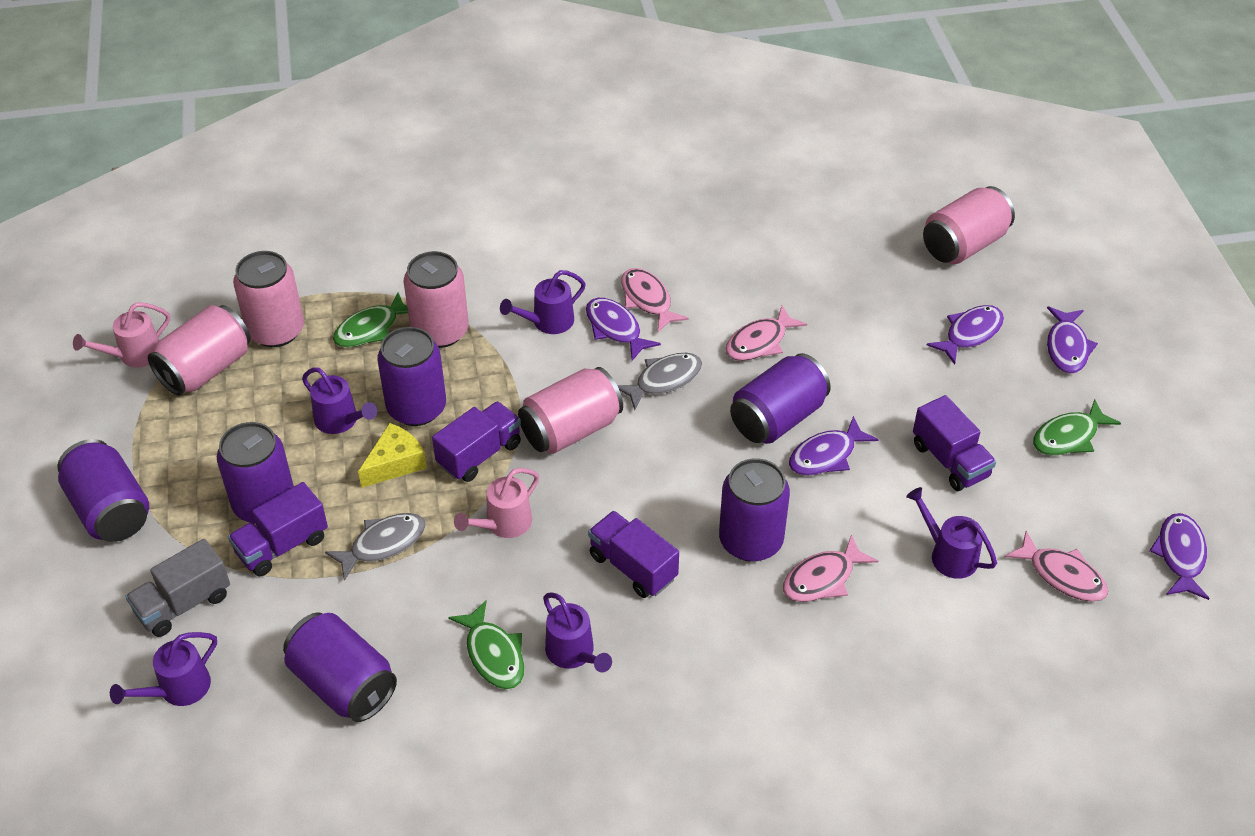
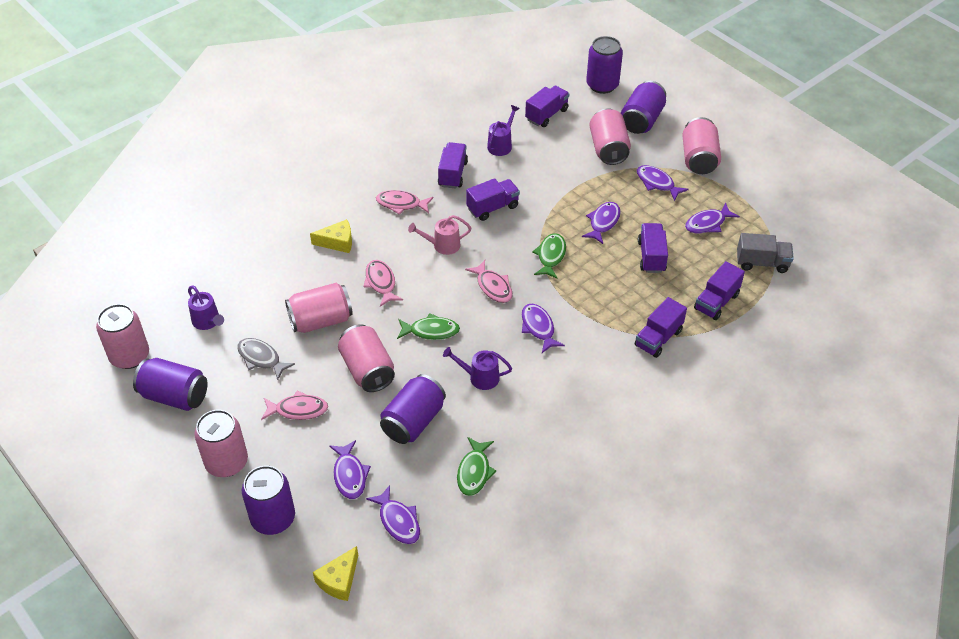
grey fish: [325,513,426,581] [617,353,702,410] = 2 -> [237,338,295,380] = 1
pink can: [148,305,251,396] [233,251,304,347] [404,251,469,348] [518,367,623,454] [923,186,1015,264] = 5 -> [96,304,149,369] [194,410,248,477] [285,283,353,333] [338,324,395,392] [589,108,631,165] [682,117,721,174] = 6
pink watering can: [73,303,170,368] [454,468,539,538] = 2 -> [408,215,472,255] = 1
purple can: [57,439,149,542] [217,422,294,524] [283,612,397,722] [377,327,446,426] [719,458,790,562] [730,353,831,444] = 6 -> [133,358,208,411] [242,465,295,535] [380,374,446,444] [586,36,623,94] [621,81,666,134] = 5
purple fish: [586,298,661,361] [789,416,879,476] [927,305,1004,365] [1047,306,1098,374] [1149,513,1210,600] = 5 -> [329,440,371,499] [366,485,420,544] [522,304,565,353] [582,202,621,244] [637,165,689,201] [685,203,740,233] = 6
purple truck: [228,482,328,576] [432,401,521,482] [588,511,679,598] [913,395,996,491] = 4 -> [438,142,468,189] [466,178,520,221] [525,85,569,127] [634,297,687,358] [638,223,668,273] [694,261,745,320] = 6
purple watering can: [110,632,217,706] [302,367,377,434] [500,270,586,334] [543,592,612,672] [906,487,997,579] = 5 -> [188,285,224,330] [443,347,512,390] [487,105,520,156] = 3
yellow cheese: [358,423,427,488] = 1 -> [310,219,352,253] [313,546,358,601] = 2

